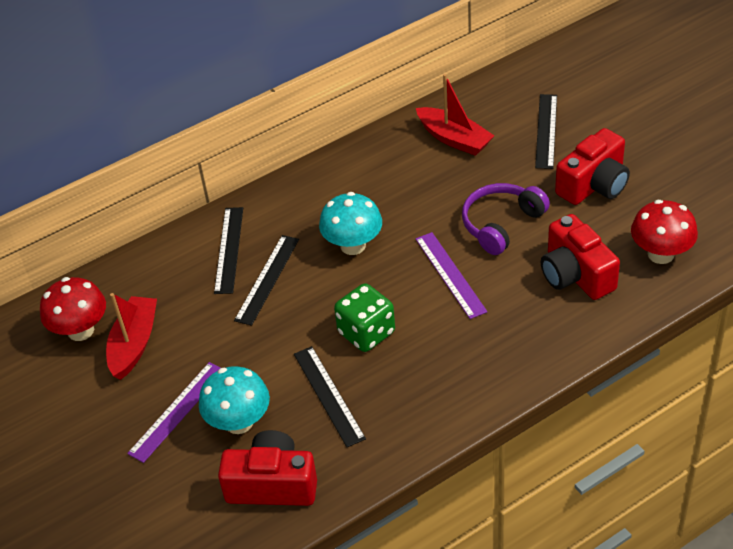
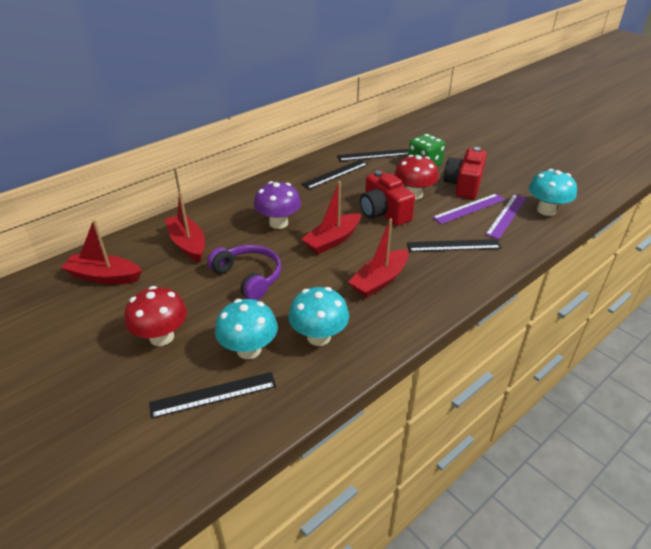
purple mushroom: none = 0 -> [254,181,301,229] = 1
red boat: [106,293,157,380] [416,74,494,156] = 2 -> [61,220,142,284] [165,192,205,262] [301,181,361,254] [348,219,409,298] = 4
red camera: [218,430,317,506] [541,214,620,300] [555,128,630,205] = 3 -> [360,170,415,226] [443,147,487,199] = 2
turquoise mushroom: [199,366,270,434] [319,192,382,255] = 2 -> [215,299,278,359] [288,287,349,346] [529,169,577,216] = 3

